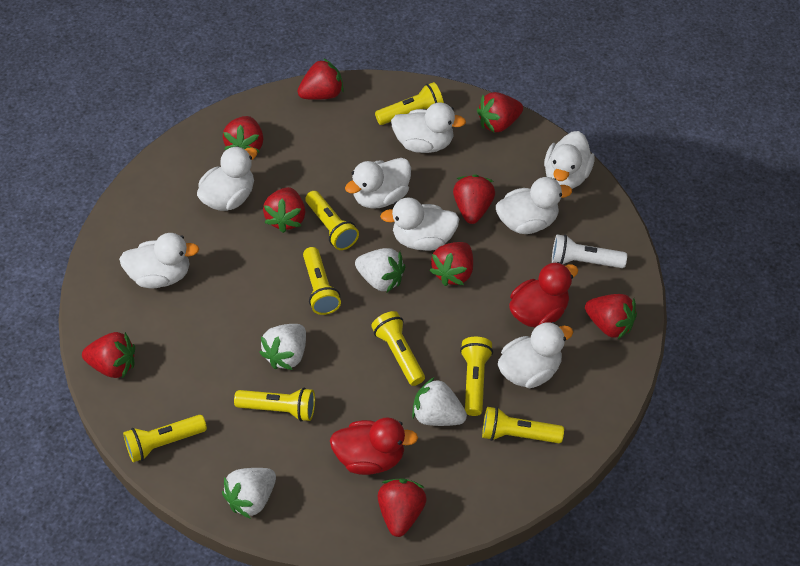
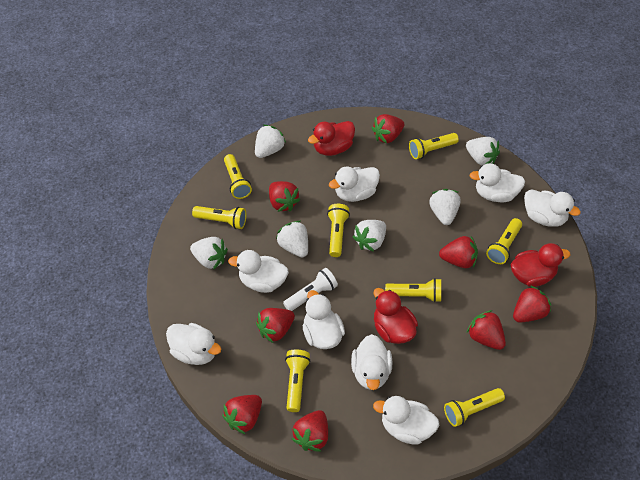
red duck: [330,417,418,475] [509,262,578,327] = 2 -> [308,121,355,156] [374,288,418,344] [511,243,570,287] = 3
red strawberry: [82,332,135,378] [223,116,264,153] [263,187,306,233] [297,58,344,100] [378,479,427,537] [429,242,473,286] [453,174,495,224] [477,92,523,132] [585,294,637,339] = 9 -> [222,395,262,434] [256,308,295,343] [269,181,300,212] [292,410,328,452] [372,114,404,144] [439,236,478,268] [467,310,506,350] [513,285,551,322] = 8
white strawberry: [222,468,276,519] [259,324,306,370] [355,248,405,292] [412,377,467,426] = 4 -> [190,237,228,270] [255,125,286,158] [276,221,308,258] [352,220,386,252] [429,189,461,225] [466,137,500,166] = 6

